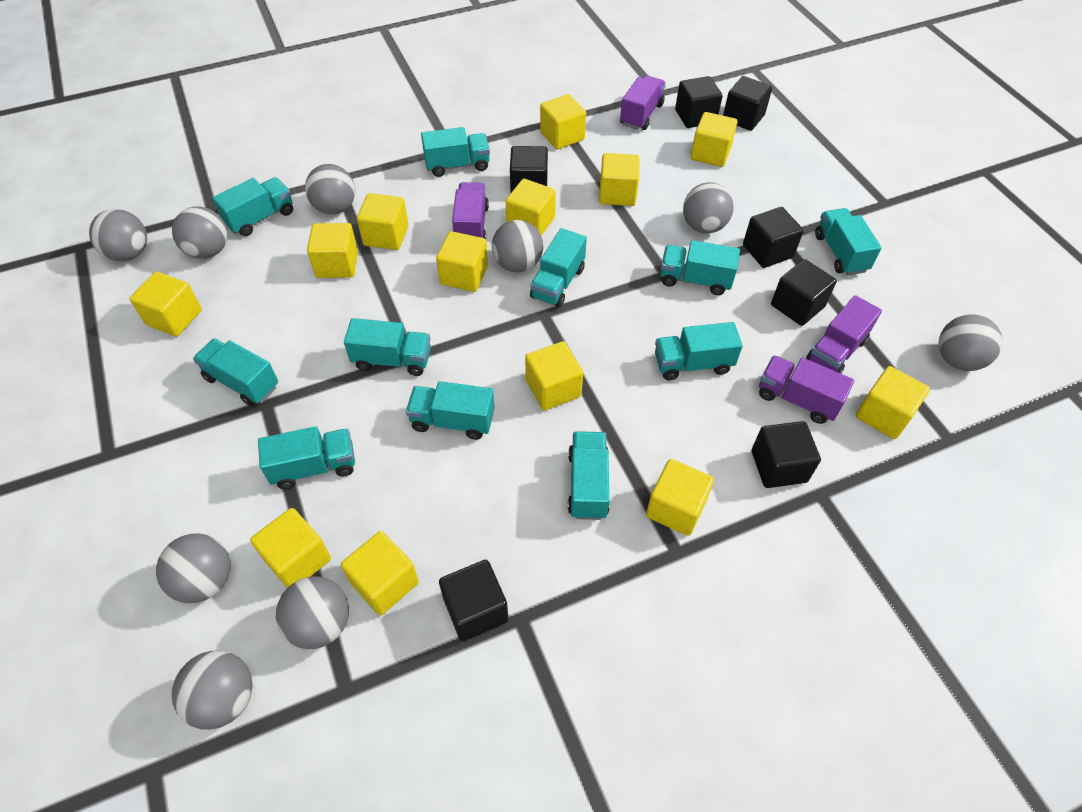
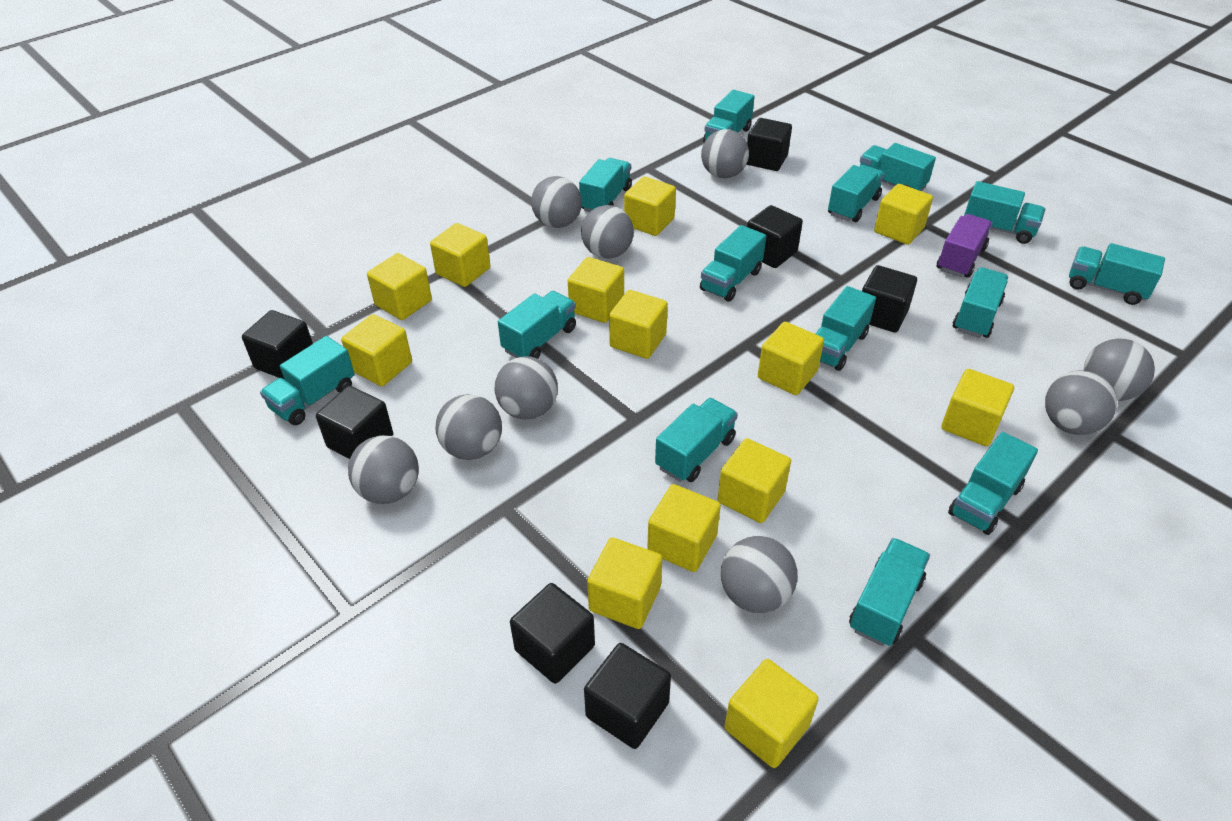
purple truck: [452,182,489,239] [620,75,666,130] [759,355,854,424] [806,295,882,374] = 4 -> [937,214,992,278] = 1
turquoise truck: [193,338,278,406] [212,177,293,236] [258,426,355,489] [344,318,431,376] [406,381,494,440] [421,127,490,177] [530,228,587,308] [568,431,610,520] [655,322,743,380] [660,240,740,295] [815,208,882,275] = 11 -> [260,336,355,425] [498,291,576,359] [579,158,632,212] [655,398,738,482] [700,225,766,302] [703,90,755,142] [815,286,876,371] [828,165,885,222] [849,538,930,646] [860,143,936,191] [948,432,1038,535] [953,267,1008,338] [964,181,1045,244] [1069,243,1165,305] = 14

